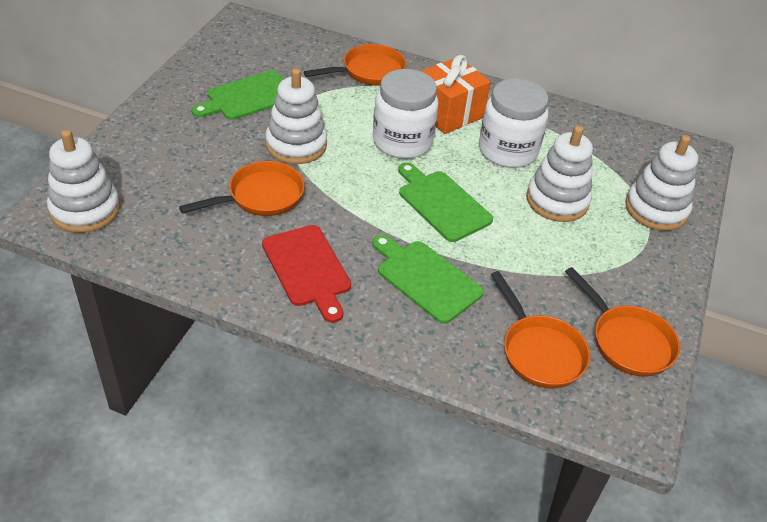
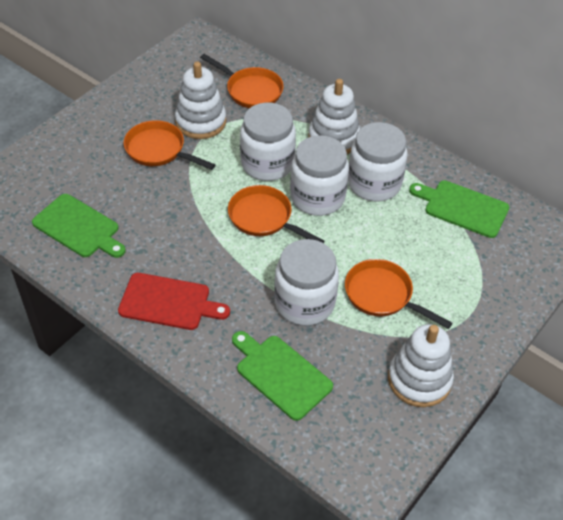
orange gift: [421,55,491,134] = 1 -> none = 0
white jar: [373,69,439,159] [479,78,548,168] = 2 -> [240,103,296,181] [274,239,339,326] [290,135,349,216] [348,122,408,202] = 4
white stacking toy: [47,130,120,233] [265,68,327,164] [526,125,593,222] [625,135,698,231] = 4 -> [175,62,226,139] [308,79,360,154] [388,324,454,407] = 3

